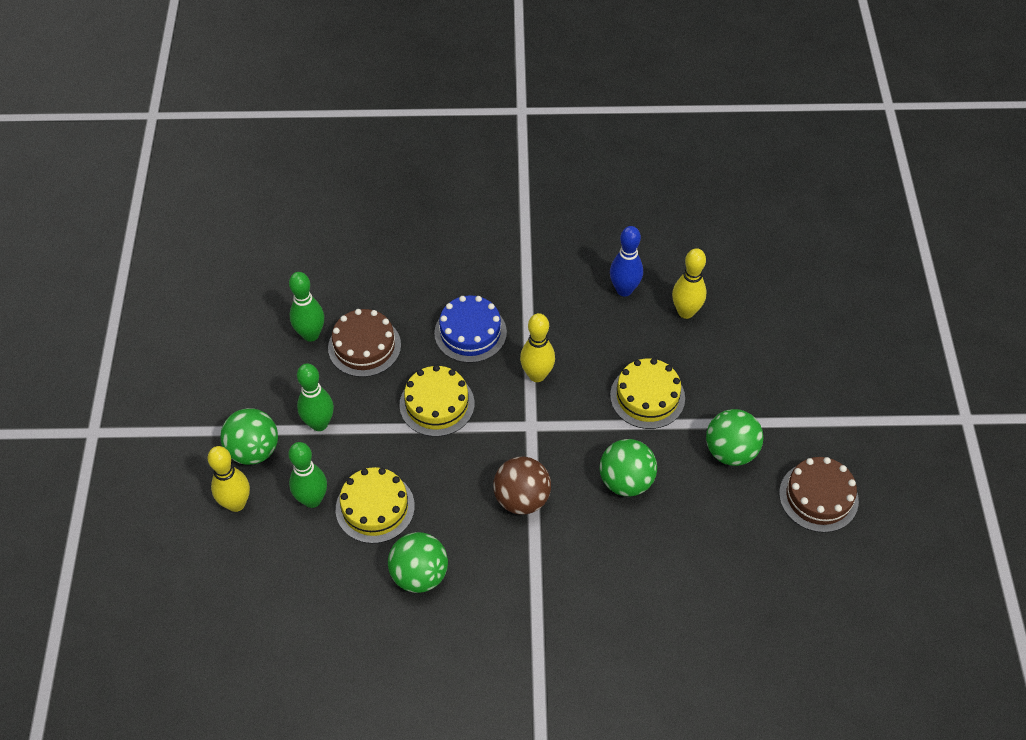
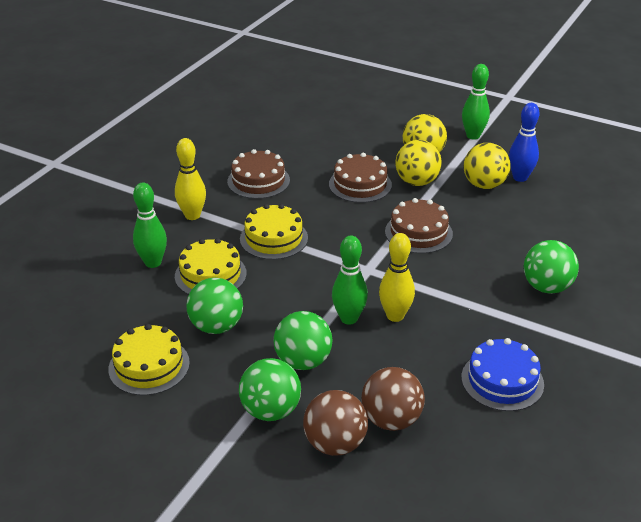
brown ball: [493,457,551,514] = 1 -> [303,390,368,456] [361,367,425,431] = 2
brown cake: [328,309,401,377] [779,457,859,533] = 2 -> [227,149,290,199] [329,153,392,203] [385,198,453,254] = 3
yellow ball: none = 0 -> [396,140,442,186] [403,114,447,153] [464,143,511,189] = 3
yellow bowling pin: [208,446,250,512] [520,313,555,382] [672,248,706,319] = 3 -> [175,138,206,220] [379,233,415,322] = 2

